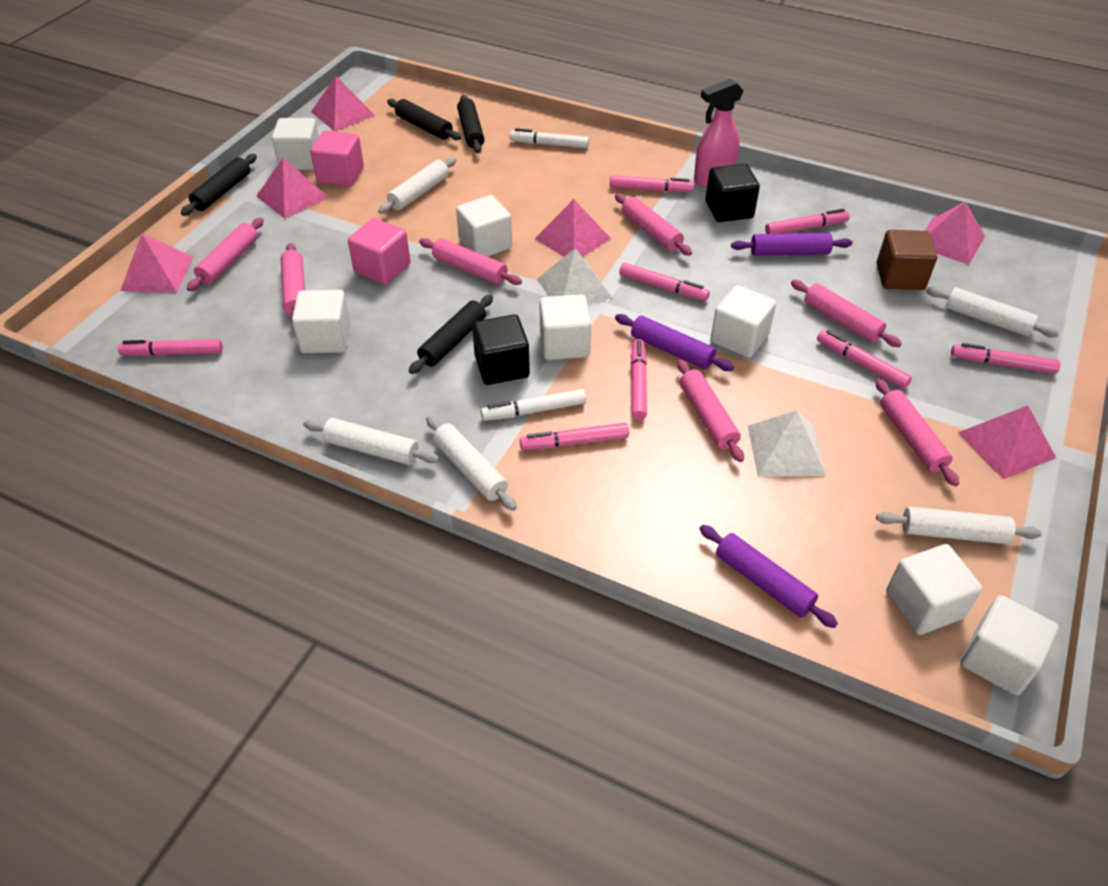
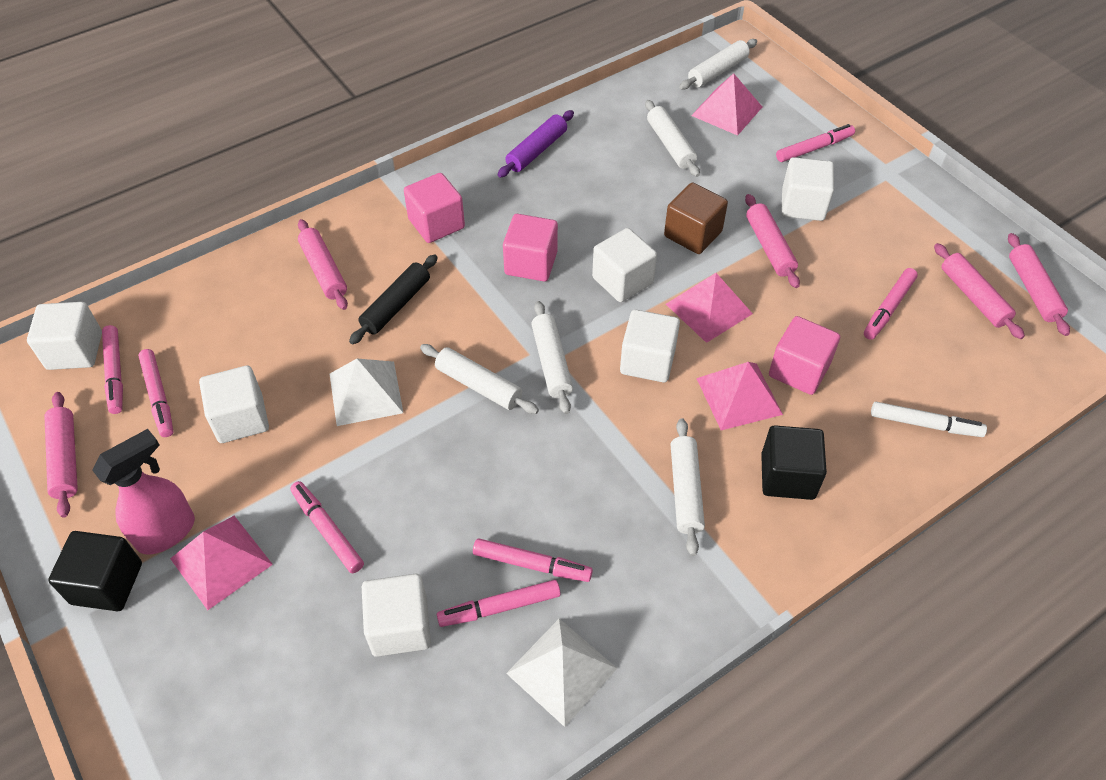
black rolling pin: [181,154,257,216] [387,99,461,140] [409,295,493,374] [457,95,484,153] = 4 -> [349,254,438,344] = 1
pink cube: [310,130,364,187] [348,218,411,285] = 2 -> [404,173,465,243] [503,214,558,281] [769,316,840,395] = 3
pink marker: [118,339,223,356] [520,423,629,450] [610,175,694,192] [619,263,710,301] [631,339,647,420] [765,209,850,234] [817,330,912,389] [951,343,1061,374] = 8 -> [102,325,123,414] [138,349,174,437] [290,481,364,573] [437,580,561,627] [473,539,593,582] [776,124,855,162] [864,268,918,340] = 7
pink pyramid: [120,234,193,293] [256,158,329,219] [311,76,375,131] [535,199,611,257] [925,201,985,265] [958,406,1056,479] = 6 -> [170,516,273,610] [666,273,753,343] [691,73,762,136] [696,362,783,430] = 4
pink rolling pin: [187,218,264,291] [281,243,305,322] [419,238,522,285] [615,193,692,256] [677,360,744,462] [791,280,902,347] [876,379,959,486] = 7 -> [44,392,78,518] [298,219,348,310] [745,194,800,288] [934,243,1025,339] [1008,233,1070,336] = 5
purple rolling pin: [615,314,734,371] [699,525,838,628] [731,233,852,256] = 3 -> [498,110,574,177] = 1
white cube: [272,118,319,170] [292,290,351,353] [456,195,512,257] [540,294,591,360] [711,285,776,358] [886,544,983,635] [960,595,1059,696] = 7 -> [27,302,102,370] [199,365,269,443] [362,574,431,657] [592,228,657,302] [620,309,680,382] [781,157,834,221] = 6
white marker: [481,389,586,421] [510,128,589,148] = 2 -> [871,402,987,437] = 1

